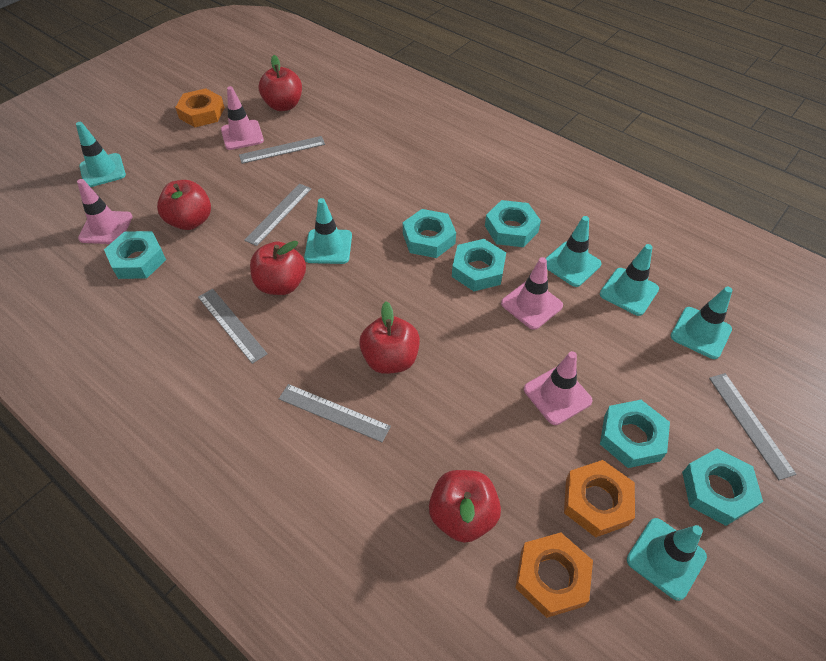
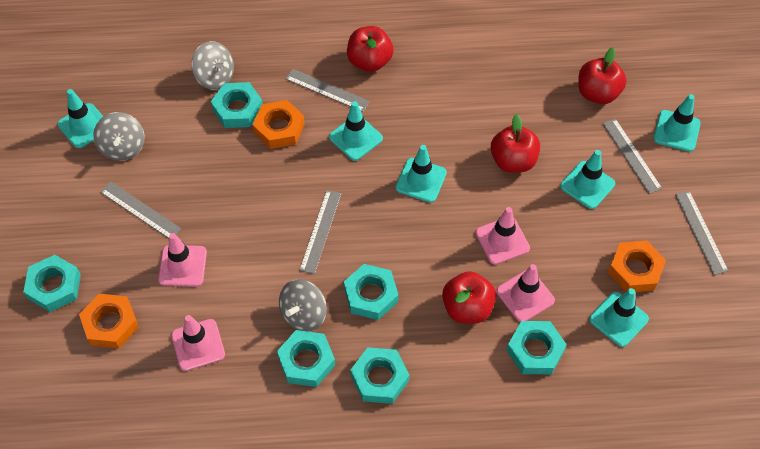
grey spinning top: none = 0 -> [93,112,145,161] [191,41,234,90] [279,279,327,332] = 3
red apple: [157,180,211,230] [250,241,306,295] [259,55,302,111] [359,301,420,374] [429,470,501,543] = 5 -> [347,26,394,72] [442,271,496,324] [491,114,540,173] [578,47,627,104] = 4

